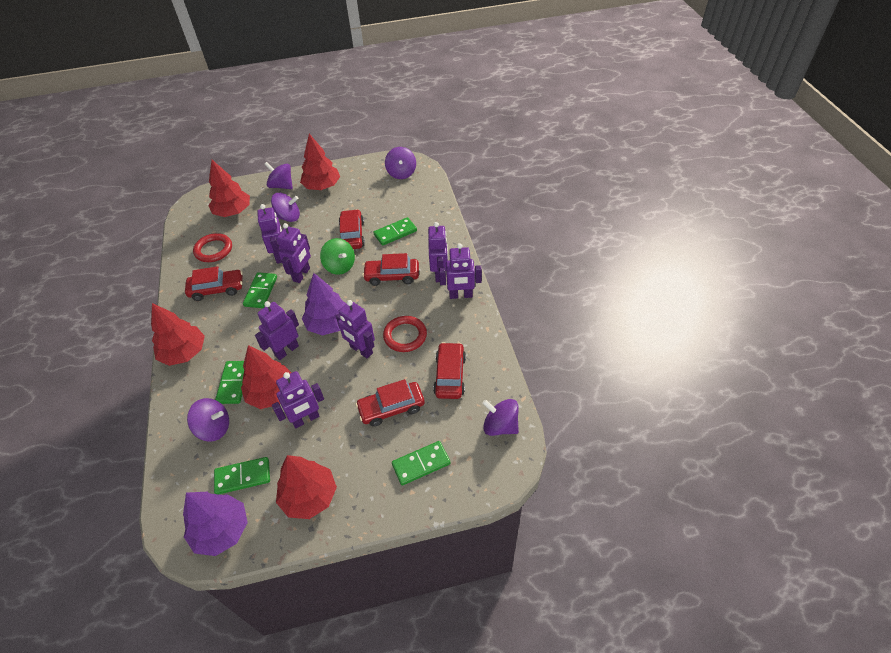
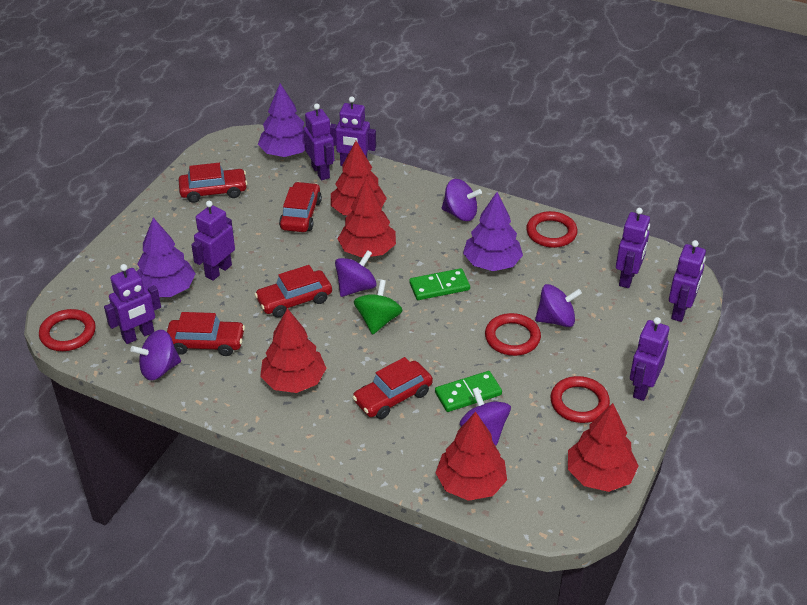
green domino: [214,457,270,494] [215,361,244,404] [243,272,277,308] [373,217,417,246] [392,441,450,486] = 5 -> [409,268,470,300] [435,371,502,412] = 2
purple tree: [183,492,248,556] [302,273,346,335] = 2 -> [136,218,196,297] [258,83,305,157] [463,192,523,271] = 3
red ring: [193,233,232,262] [383,316,427,352] = 2 -> [39,309,96,351] [485,313,541,356] [526,211,577,248] [551,376,610,423] = 4

